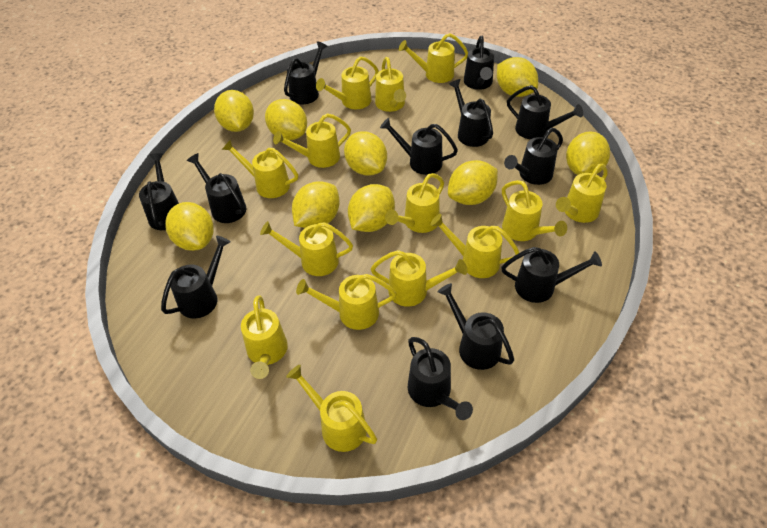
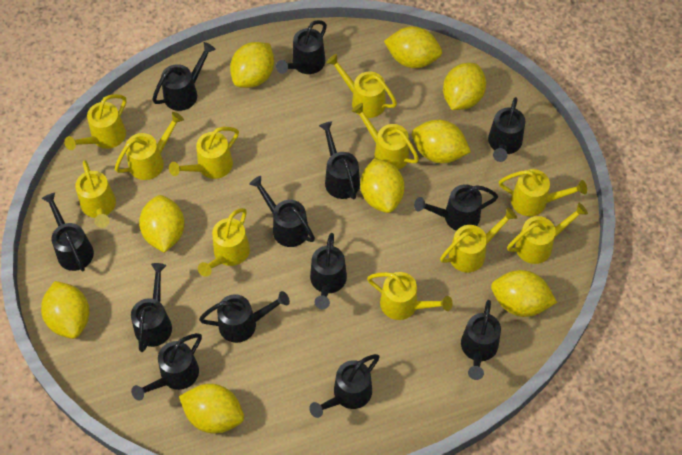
black watering can: [139,153,179,230] [161,236,231,319] [186,153,246,223] [284,41,328,104] [380,118,458,175] [408,337,473,420] [437,283,514,370] [449,79,493,147] [464,36,494,90] [501,247,602,303] [504,128,563,185] [507,85,583,139] = 12 -> [41,193,94,271] [131,263,172,352] [131,333,202,401] [152,42,215,111] [199,291,290,343] [249,176,315,247] [276,20,327,74] [309,354,380,418] [310,233,347,309] [319,121,360,199] [414,184,498,231] [461,300,501,380] [488,97,525,162] = 13
yellow watering can: [222,139,298,198] [241,295,288,379] [260,221,353,276] [273,113,351,168] [286,365,377,452] [296,274,396,330] [316,56,379,109] [371,250,467,307] [375,57,406,112] [385,173,444,233] [399,33,468,83] [430,214,519,278] [502,180,567,241] [556,164,608,223] = 14 -> [64,94,126,150] [75,160,116,228] [115,112,184,180] [169,127,239,179] [198,208,250,277] [326,54,397,118] [352,103,419,170] [367,272,453,320] [440,207,517,272] [499,169,587,217] [507,203,588,264] = 11

